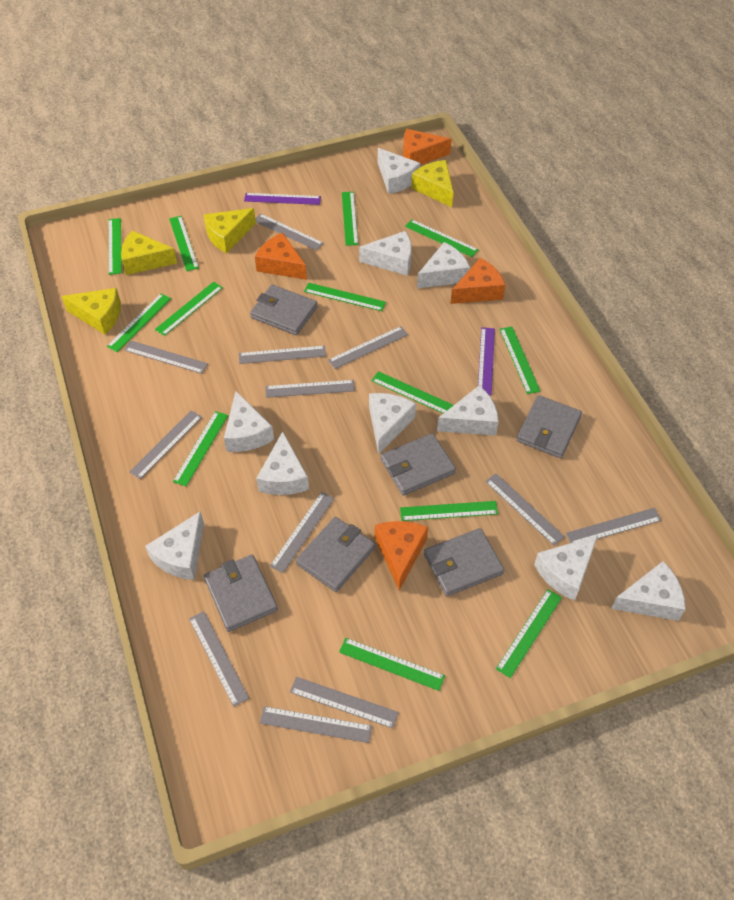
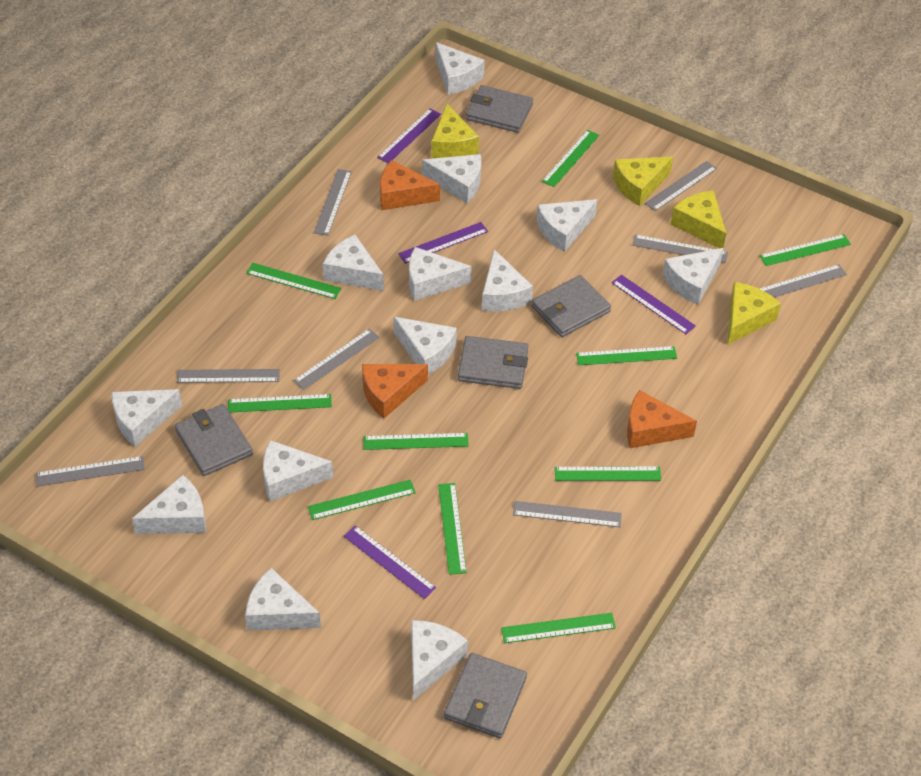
green ruler: [107,293,171,352] [108,218,122,275] [155,282,223,336] [169,216,199,271] [173,411,228,486] [304,283,386,311] [339,638,445,691] [342,192,358,246] [371,371,454,414] [400,501,498,521] [405,219,479,257] [496,589,562,678] [500,327,540,394] = 13 -> [228,394,332,413] [246,263,341,299] [308,480,416,520] [364,433,469,450] [438,483,467,575] [501,613,616,643] [542,130,600,187] [555,466,661,481] [576,346,677,365] [759,234,851,266] = 10
grey ruler: [124,341,208,374] [129,410,202,479] [189,611,249,707] [239,346,326,364] [255,213,324,251] [260,706,372,743] [265,380,355,398] [270,492,335,573] [290,677,399,729] [328,326,408,369] [485,473,565,545] [566,508,662,543] = 12 -> [36,456,145,487] [177,369,280,383] [293,329,380,390] [314,169,352,236] [513,501,622,527] [632,235,728,263] [645,161,717,211] [760,264,847,297] = 8
grey wallet: [204,555,278,632] [250,284,318,335] [296,517,375,592] [381,433,456,496] [424,528,504,597] [516,395,582,458] = 6 -> [175,404,253,476] [444,653,527,738] [458,336,528,389] [466,85,533,133] [531,275,611,337] = 5
orange cheese: [255,233,307,280] [375,521,428,590] [403,129,451,165] [450,258,505,304] = 4 -> [362,364,428,418] [380,160,440,210] [627,390,697,448] = 3
purple ruler: [244,193,321,205] [478,327,495,395] = 2 -> [344,525,436,599] [377,109,441,163] [398,222,488,264] [612,275,696,334] = 4
white cheese: [145,511,204,580] [224,391,274,452] [256,431,309,495] [359,231,412,276] [369,393,416,454] [378,148,420,194] [417,242,470,288] [437,386,499,436] [534,535,598,601] [611,561,686,621] = 10 -> [112,389,182,447] [132,475,206,534] [245,568,321,631] [263,440,333,501] [323,235,384,291] [394,317,457,374] [409,247,472,301] [411,620,468,700] [422,154,481,204] [435,42,485,95] [482,249,533,312] [537,199,597,252] [663,248,724,305] = 13

